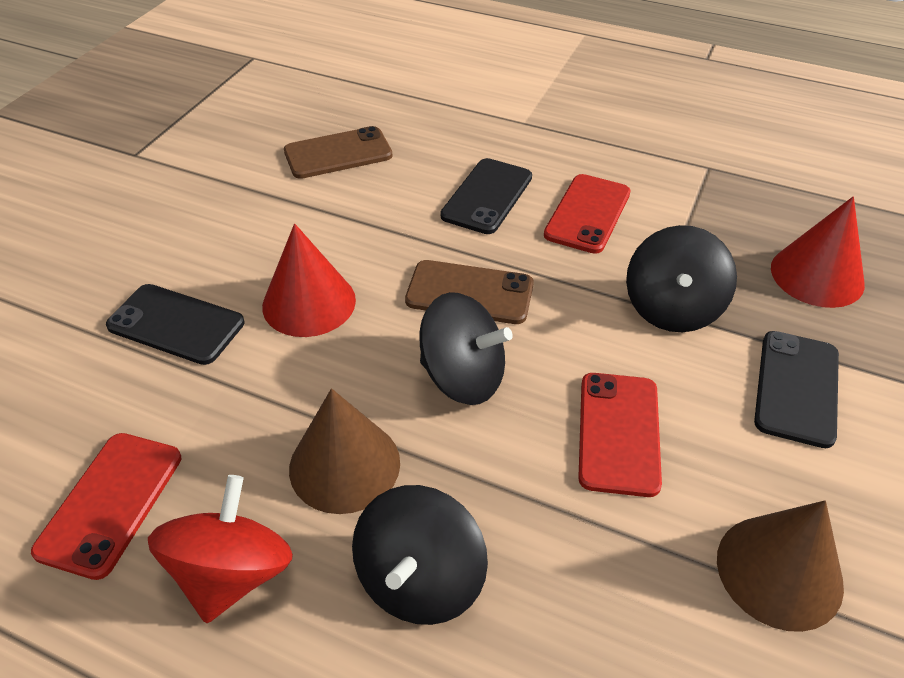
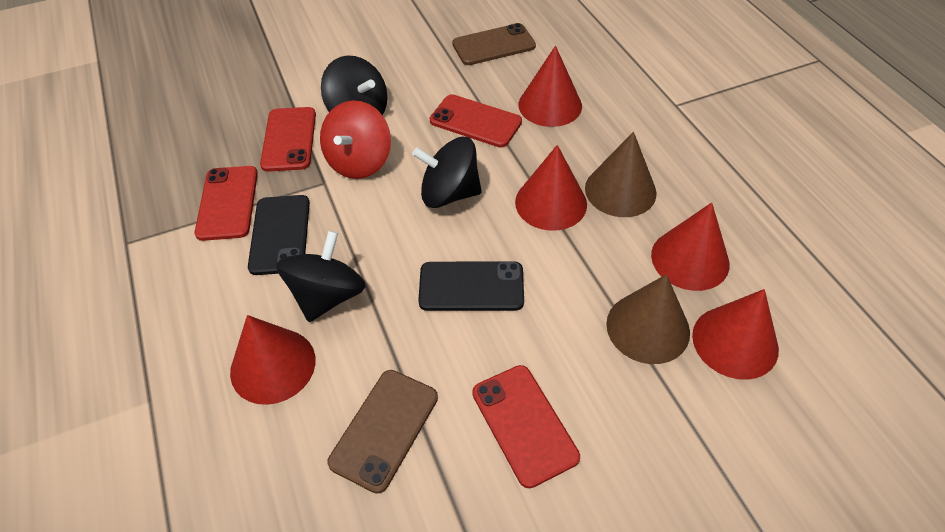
black phone: [106,284,244,365] [440,158,532,234] [754,331,839,448] = 3 -> [248,195,310,275] [418,261,524,311] = 2
red cone: [262,223,356,337] [771,196,865,308] = 2 -> [230,315,316,405] [515,145,587,231] [519,46,582,127] [651,202,730,291] [692,289,779,380] = 5
red phone: [31,433,181,580] [544,174,631,254] [578,373,662,497] = 3 -> [194,166,258,241] [260,107,316,172] [430,94,522,148] [472,365,580,488] = 4

